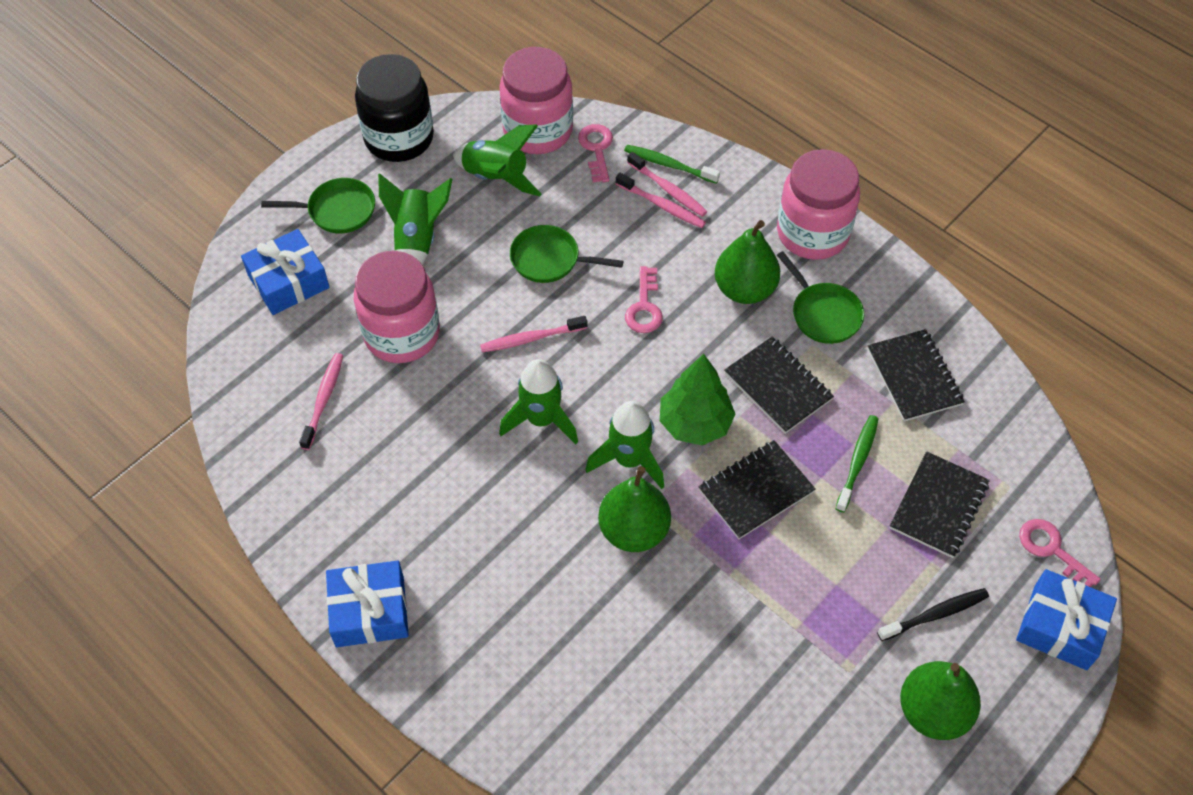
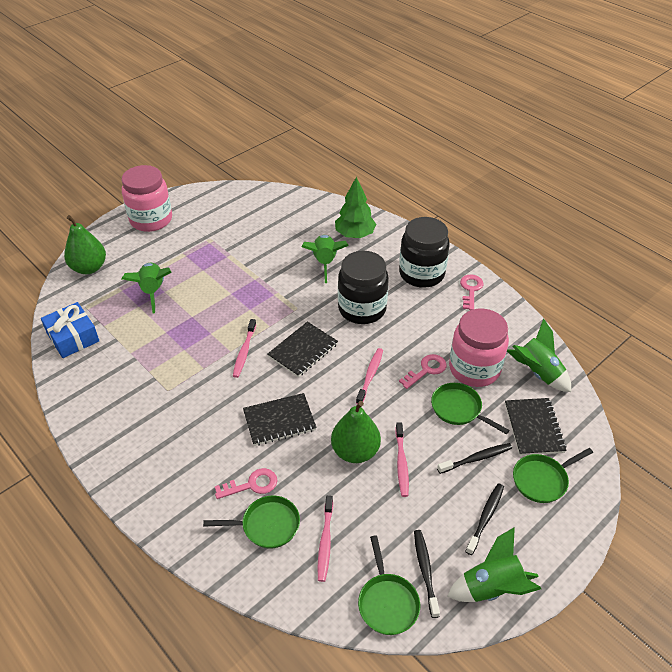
black jar: [355,54,434,162] = 1 -> [338,251,389,324] [399,217,450,288] = 2
black notebook: [698,440,816,539] [725,336,834,434] [867,329,965,421] [890,451,990,558] = 4 -> [243,393,317,446] [268,321,338,377] [505,398,567,456] = 3
black toothbrush: [877,588,989,641] = 1 -> [414,530,440,618] [437,443,512,474] [465,483,504,555] = 3
blue gift: [241,229,329,315] [326,560,409,647] [1016,569,1117,670] = 3 -> [41,302,99,358] = 1
green pan: [261,178,375,234] [510,225,624,283] [777,251,864,344] = 3 -> [203,496,300,549] [358,535,420,635] [431,383,509,434] [513,448,593,503] = 4
green pear: [598,466,671,552] [715,220,780,304] [900,661,981,740] = 3 -> [64,215,106,274] [331,401,381,463] = 2
green toothbrush: [624,145,720,184] [835,415,879,512] = 2 -> none = 0
pink jar: [354,251,440,363] [499,47,573,154] [777,149,860,260] = 3 -> [122,165,172,232] [449,309,509,387] = 2

